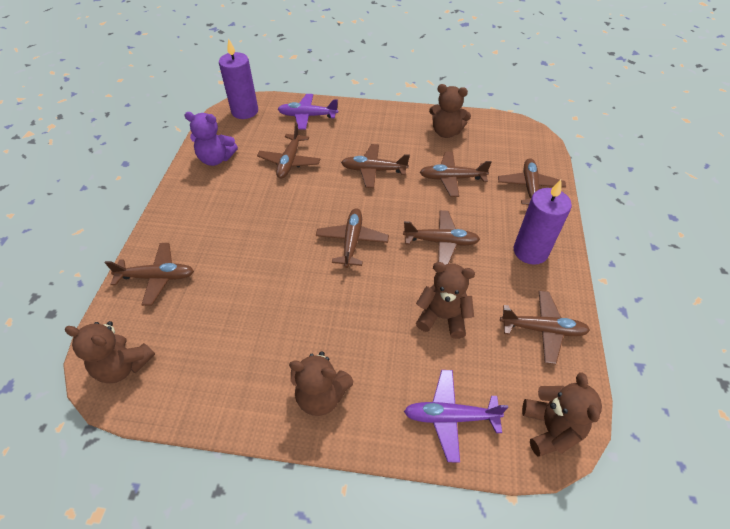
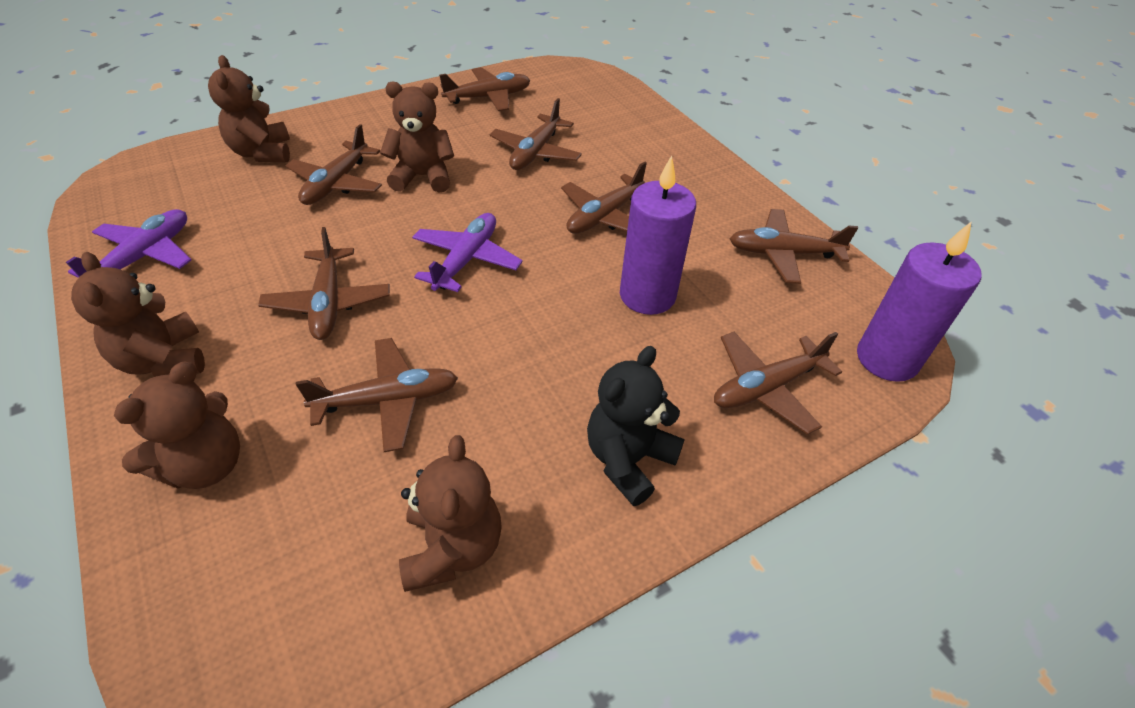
black teddy bear: none = 0 -> [587,346,685,506] = 1
purple teddy bear: [184,112,238,166] = 1 -> none = 0

